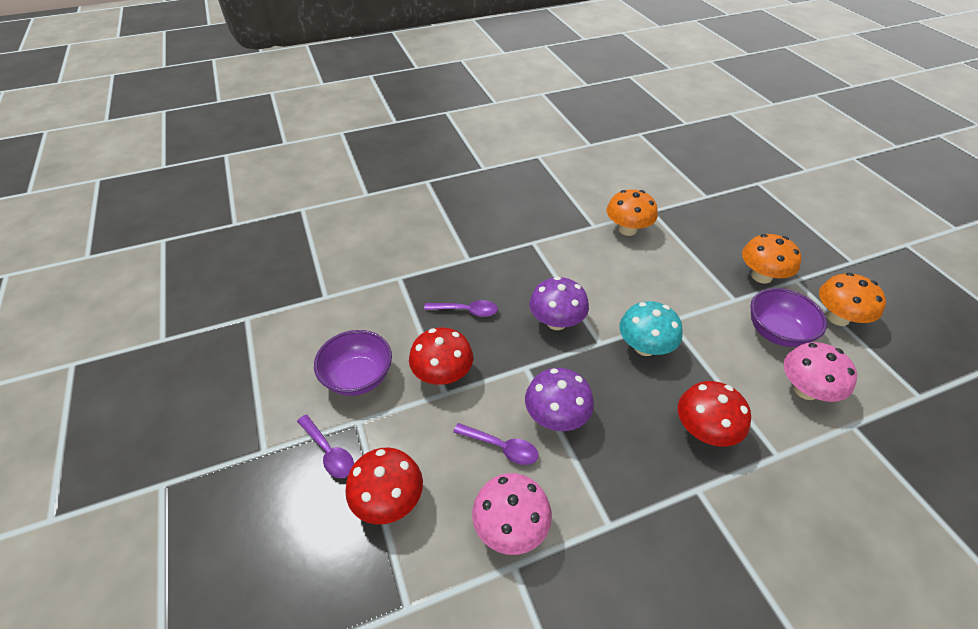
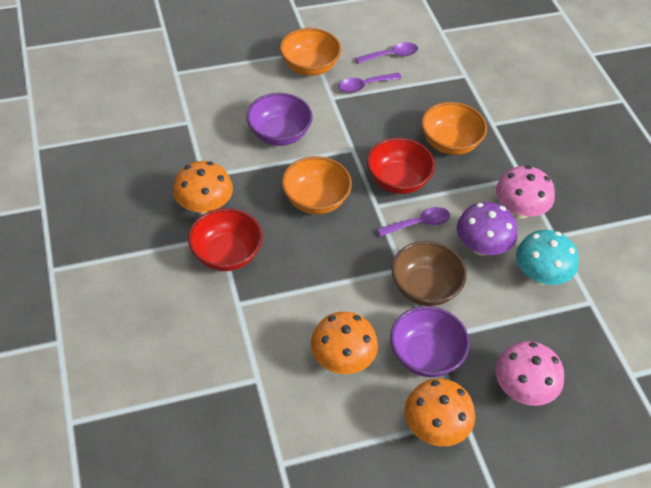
brown bowl: none = 0 -> [391,241,467,306] = 1
orange bowl: none = 0 -> [280,28,341,76] [282,156,352,214] [421,102,487,155] = 3
purple mushroom: [525,368,594,431] [529,277,589,330] = 2 -> [457,202,517,256] = 1
red bowl: none = 0 -> [188,208,263,271] [367,138,435,194] = 2
red mushroom: [345,448,423,524] [409,328,473,385] [678,381,751,446] = 3 -> none = 0

